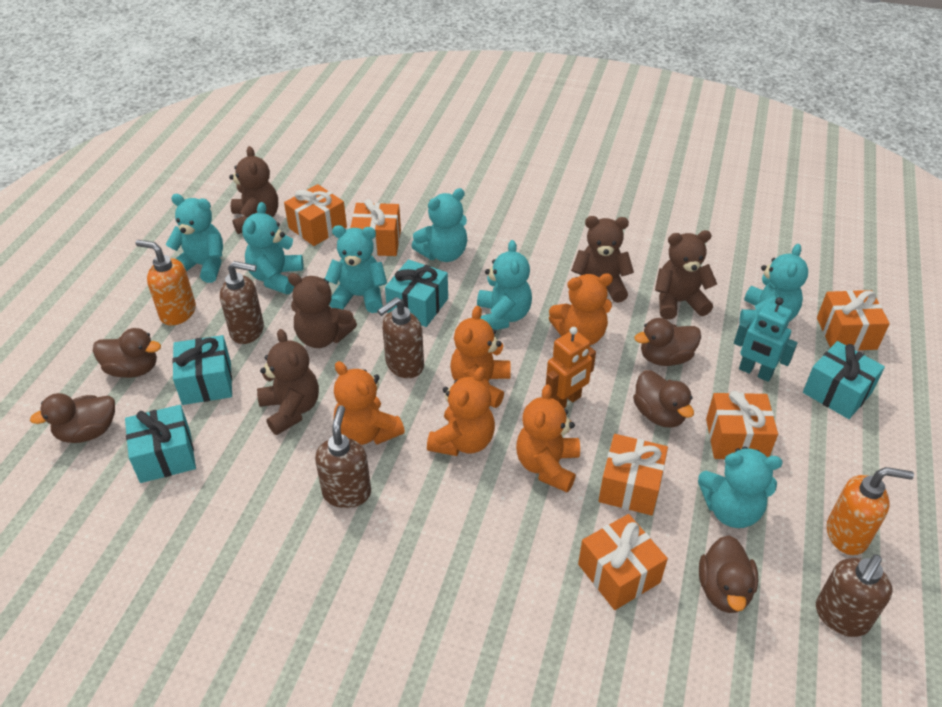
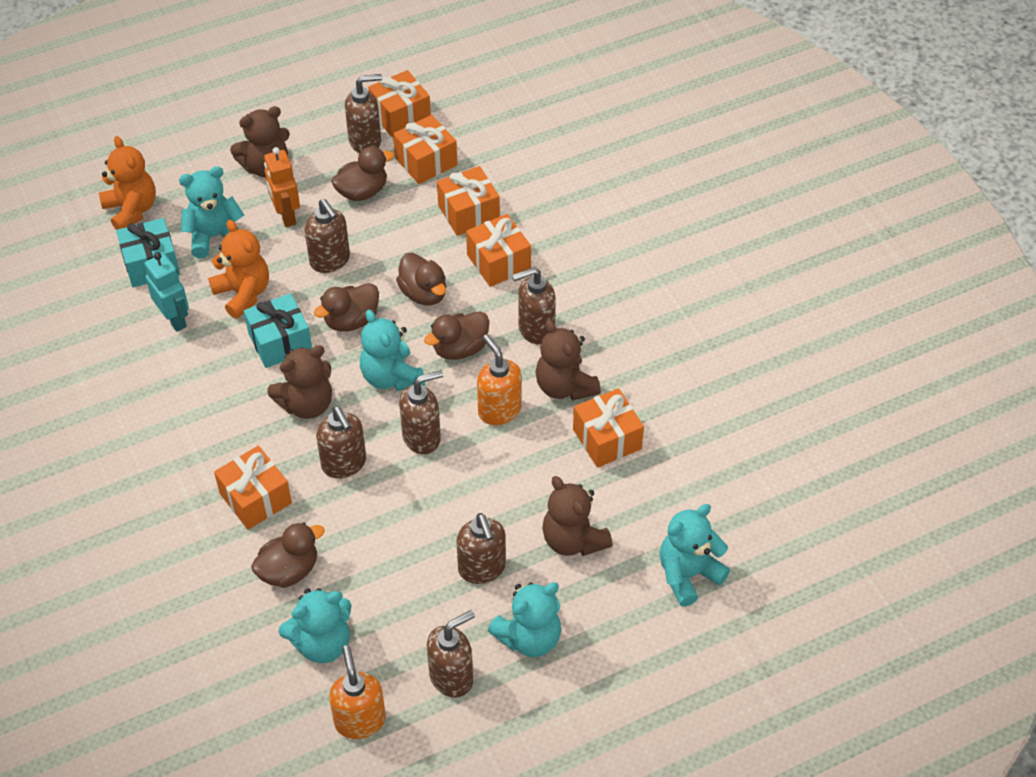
brown soap dispenser: [220,261,264,344] [315,405,371,508] [377,297,424,378] [816,554,893,637] = 4 -> [305,199,350,273] [316,406,366,479] [345,74,382,153] [399,370,443,454] [427,610,475,698] [456,513,506,584] [512,267,556,345] = 7
brown teddy bear: [229,146,278,234] [257,329,319,435] [288,273,357,348] [571,216,634,303] [655,230,717,320] = 5 -> [230,106,290,178] [267,345,332,419] [535,320,601,401] [542,476,613,556] = 4
orange teddy bear: [334,361,405,445] [427,367,495,456] [450,306,511,408] [516,384,580,492] [549,273,613,345] = 5 -> [99,136,156,230] [208,220,269,319] = 2
turquoise gift: [125,405,196,483] [172,335,232,405] [385,259,448,327] [803,341,885,419] = 4 -> [116,218,180,287] [244,293,312,368] = 2
turquoise teddy bear: [166,194,223,283] [242,202,303,294] [325,225,387,313] [412,188,467,262] [477,240,532,330] [698,447,782,528] [740,244,808,327] = 7 -> [179,166,244,258] [278,588,352,663] [360,310,425,391] [488,582,561,657] [660,504,730,607] = 5

